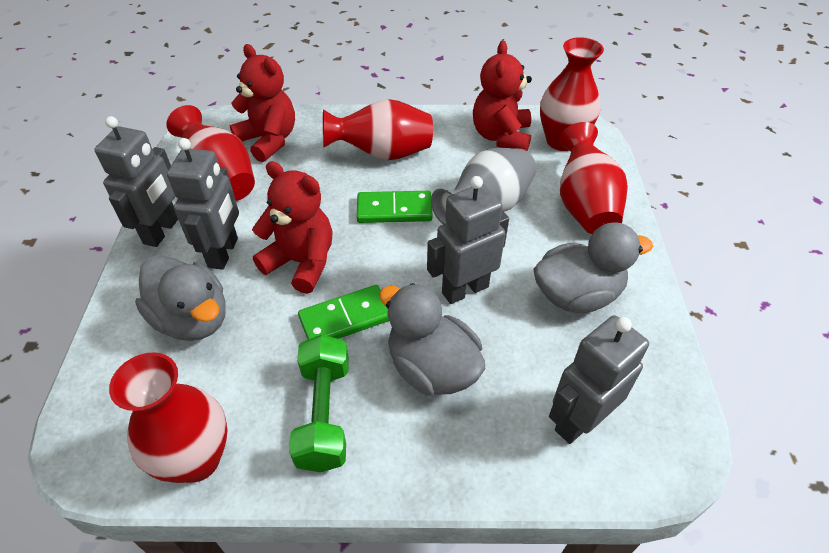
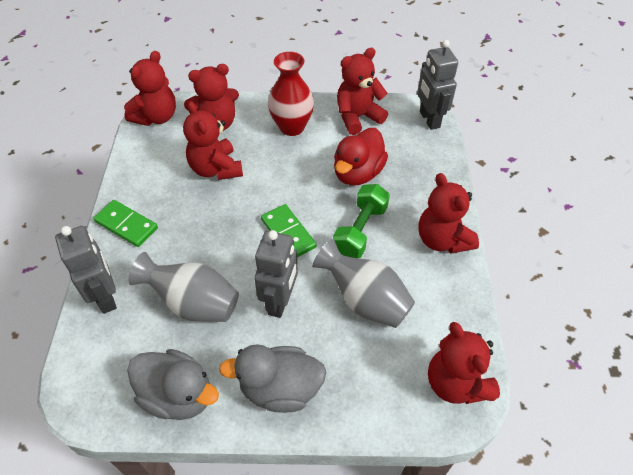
grey duck: [135,255,226,341] [379,283,485,396] [534,223,653,313] = 3 -> [127,349,219,420] [219,344,326,413] = 2
grey robot: [94,116,178,247] [167,138,239,270] [427,176,509,304] [549,315,649,444] = 4 -> [55,226,117,314] [254,230,298,318] [417,40,458,130] = 3
grey vase: [431,148,536,224] = 1 -> [128,252,239,322] [312,239,415,328] = 2
red duck: none = 0 -> [334,128,388,186] = 1
red teddy bear: [230,44,295,162] [252,161,333,294] [473,41,532,151] = 3 -> [124,51,176,126] [183,101,243,180] [184,64,239,131] [337,48,388,135] [418,173,479,254] [428,322,500,404] = 6
red vase: [109,352,228,483] [166,105,255,201] [323,99,433,160] [540,37,604,151] [559,122,628,234] = 5 -> [268,52,314,136] = 1

